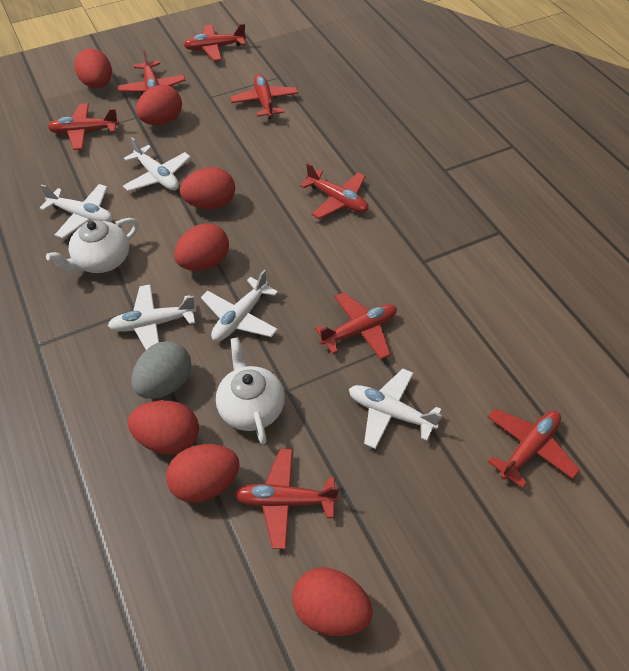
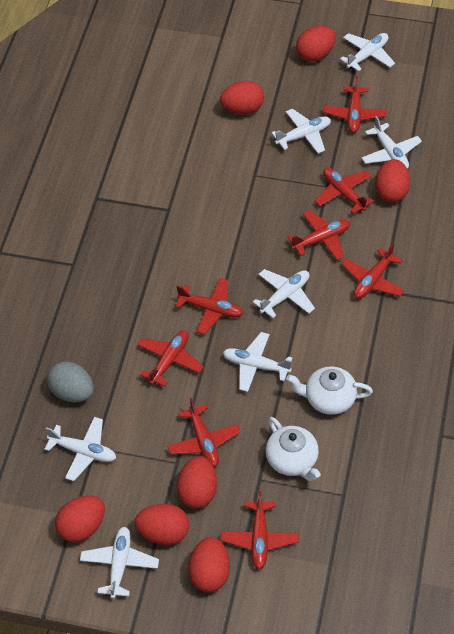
white plane: [39,184,113,239] [108,285,197,350] [123,137,191,191] [201,270,278,341] [349,369,442,449] = 5 -> [44,417,116,481] [80,527,159,599] [223,332,292,392] [253,269,315,318] [272,109,331,154] [340,33,395,71] [361,116,422,169] = 7

